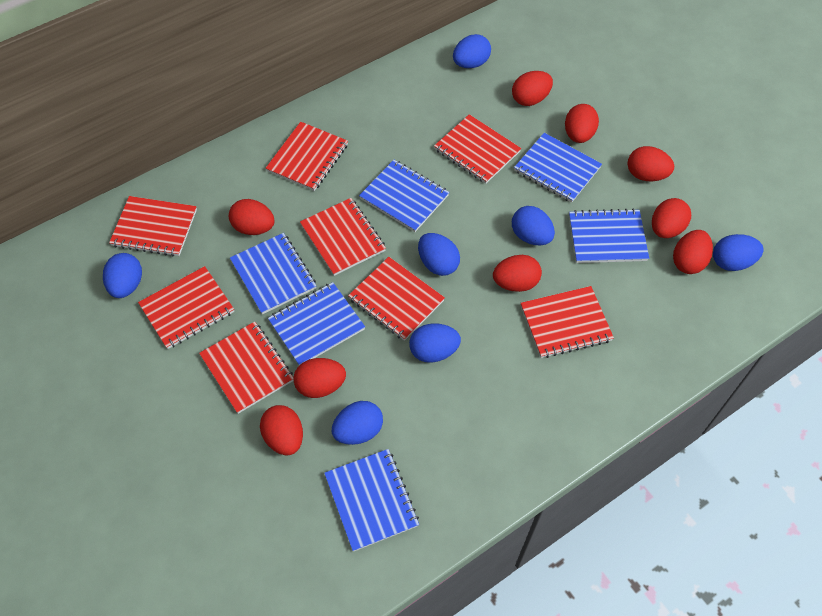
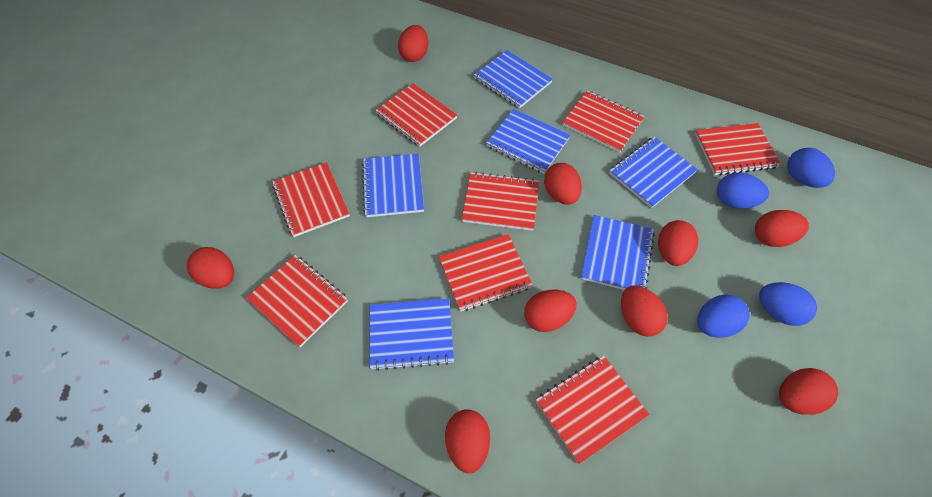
blue egg: [103,253,142,298] [332,401,383,445] [409,324,461,363] [418,233,460,276] [453,34,491,68] [512,206,555,245] [713,234,764,271] = 7 -> [697,294,750,338] [717,173,769,209] [759,282,817,326] [787,148,835,188] = 4

